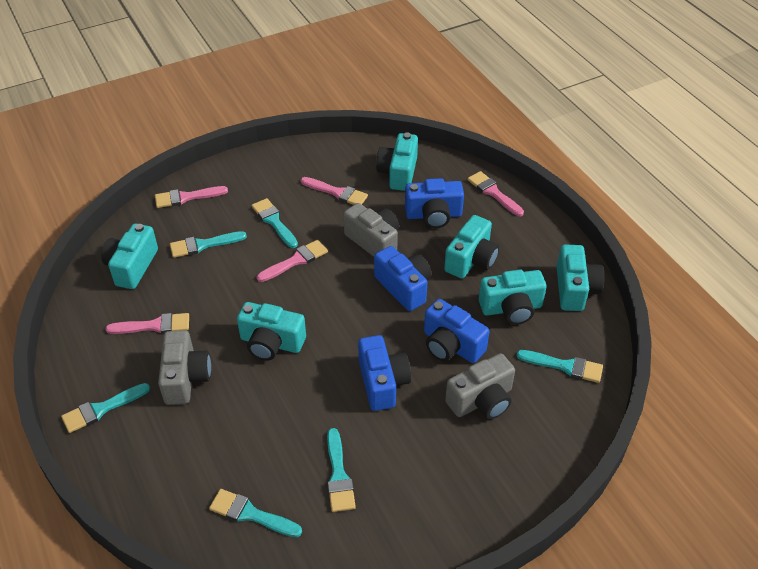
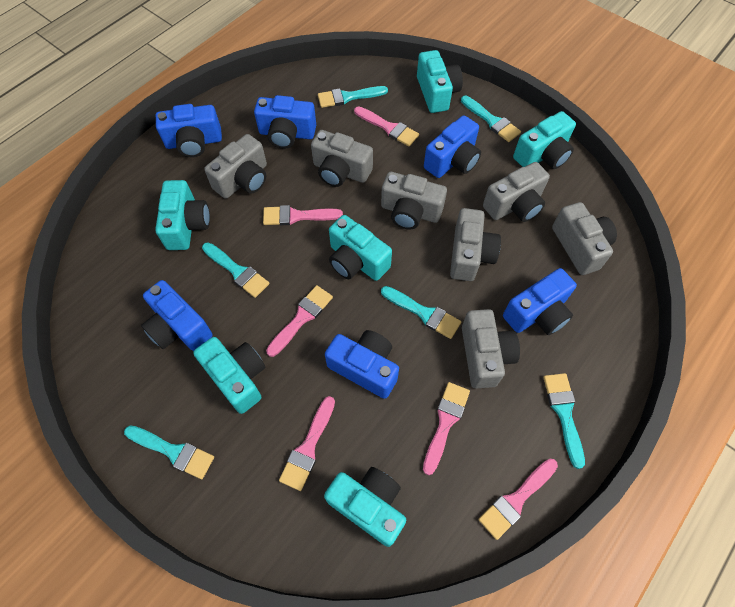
blue camera: [358,335,411,411] [374,246,431,311] [405,178,464,228] [424,299,489,363] = 4 -> [141,280,213,351] [156,104,222,157] [254,95,316,149] [325,330,399,399] [424,115,481,178] [503,268,577,335] = 6
grey camera: [158,330,211,405] [343,203,399,257] [445,353,515,419] = 3 -> [204,134,267,199] [311,130,373,187] [381,172,447,230] [450,208,501,281] [462,309,520,389] [483,162,550,222] [552,202,617,275] = 7
pink brush: [105,313,189,334] [155,186,228,208] [257,240,328,282] [301,177,368,205] [467,171,524,216] = 5 -> [263,205,343,225] [266,285,333,357] [279,396,335,491] [354,106,419,146] [423,382,470,475] [479,459,558,540] = 6

